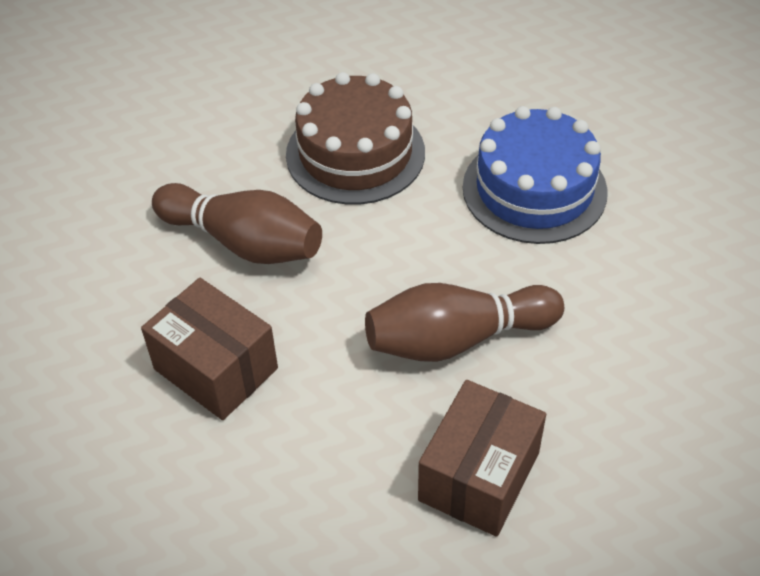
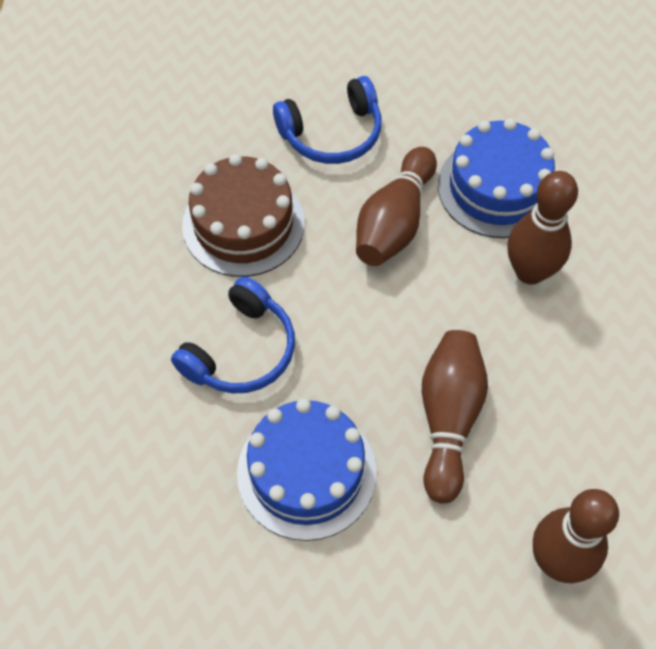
blue cake: [463,106,608,244] = 1 -> [237,398,377,541] [438,118,555,238] = 2
blue headphones: none = 0 -> [171,277,295,394] [273,76,382,164] = 2
brown bowling pin: [152,183,322,264] [365,283,564,362] = 2 -> [356,147,437,266] [422,330,488,503] [507,171,578,284] [533,489,619,583] = 4
brown box: [141,278,278,420] [418,380,546,537] = 2 -> none = 0

